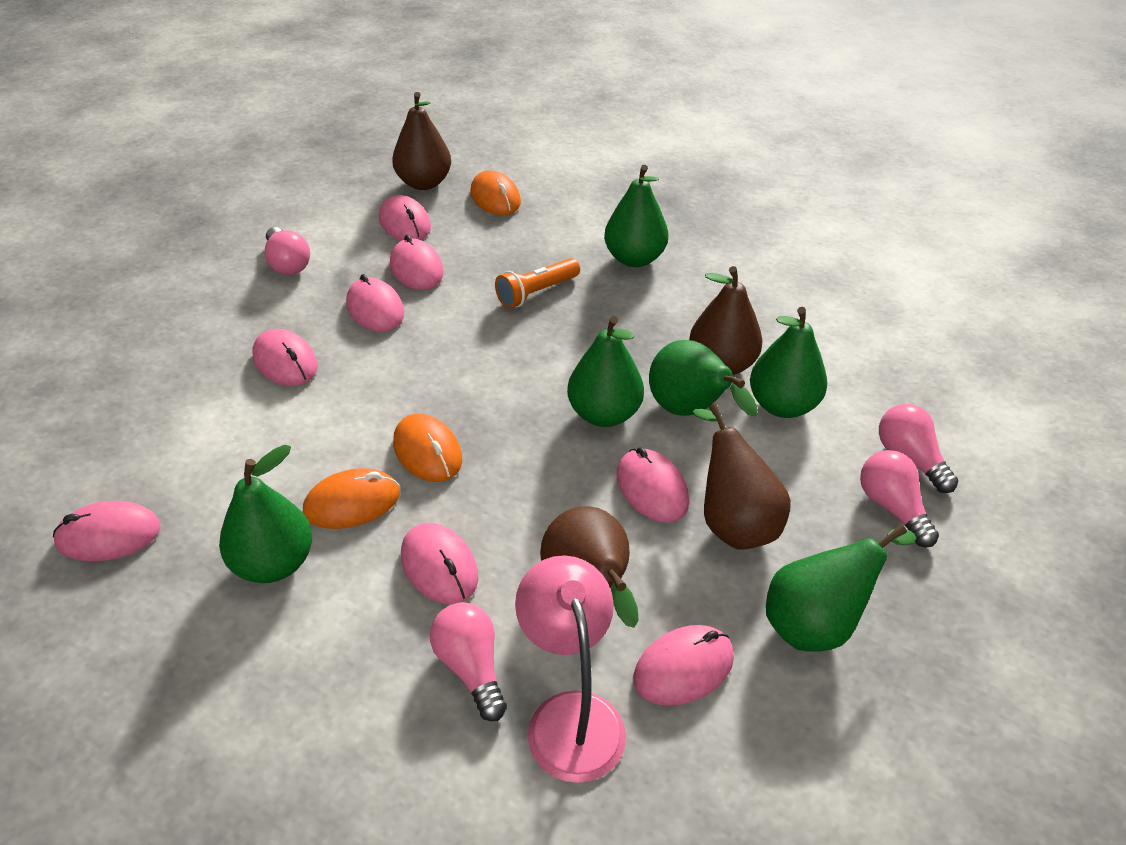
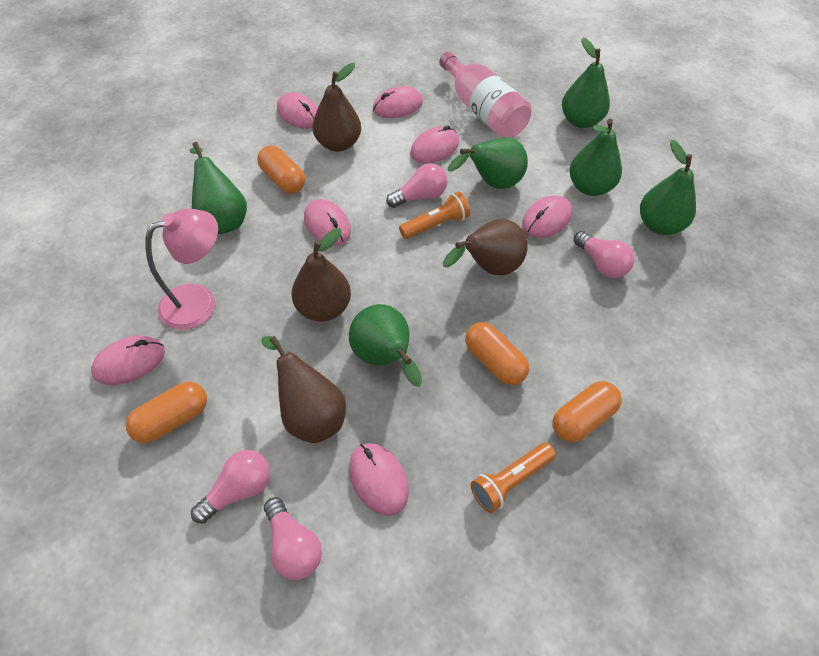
orange capsule: none = 0 -> [126,382,207,443] [257,145,305,194] [465,322,529,385] [553,381,622,442] = 4
orange flashlight: [495,258,580,309] = 1 -> [399,192,471,239] [471,443,556,513] = 2
orange mouse: [303,468,400,529] [393,414,462,482] [470,170,521,215] = 3 -> none = 0
pink bottle: none = 0 -> [439,52,532,138] = 1
pink mouse: [53,501,161,561] [253,329,318,386] [346,274,404,332] [379,195,431,240] [390,235,444,290] [401,523,478,604] [617,447,689,523] [633,625,734,706] = 8 -> [91,336,165,385] [277,92,318,129] [304,199,351,245] [349,443,409,516] [373,86,423,118] [410,125,459,163] [522,195,572,238] = 7

